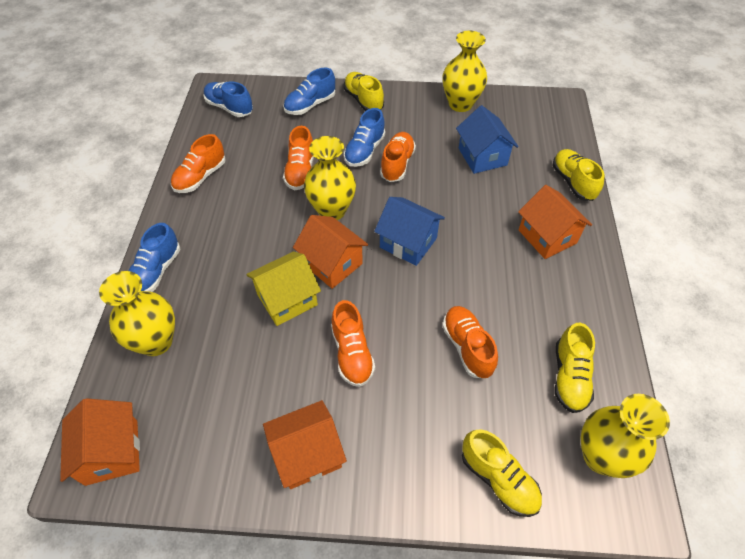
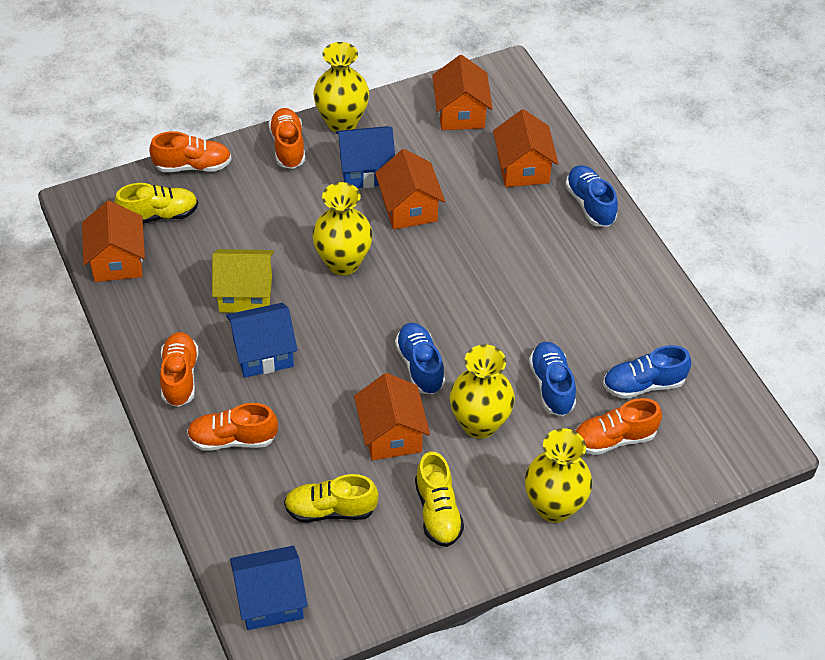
blue house: [374,197,445,266] [456,105,519,174] = 2 -> [226,303,297,378] [230,546,308,630] [336,126,395,188] = 3
orange house: [60,398,140,486] [263,400,347,489] [293,215,368,289] [518,185,592,259] = 4 -> [82,201,145,282] [354,373,430,461] [375,149,445,230] [432,55,493,130] [493,109,559,187] = 5
yellow shoe: [343,72,384,111] [462,429,542,517] [552,149,605,201] [555,323,595,413] = 4 -> [114,183,198,224] [284,474,379,523] [415,452,464,547] = 3

